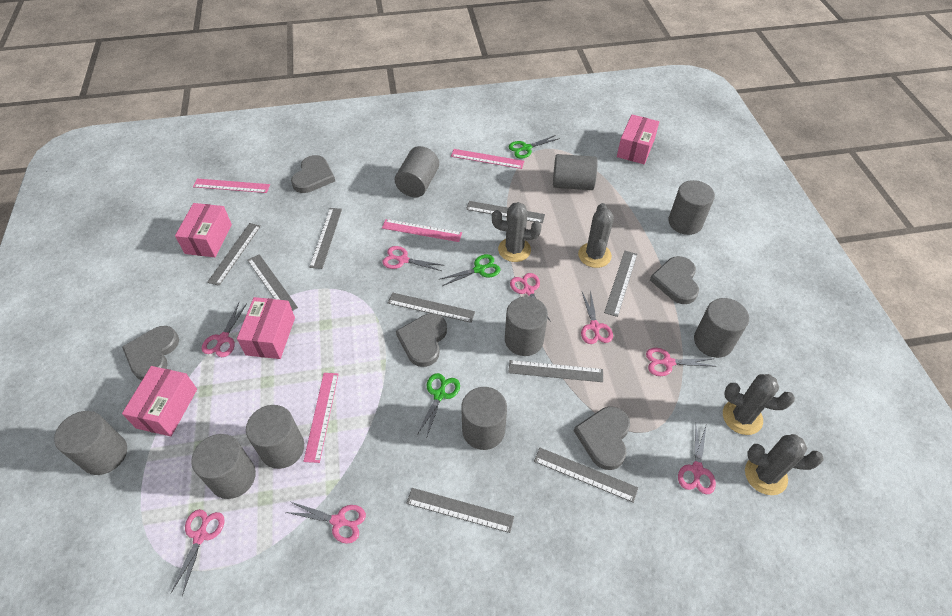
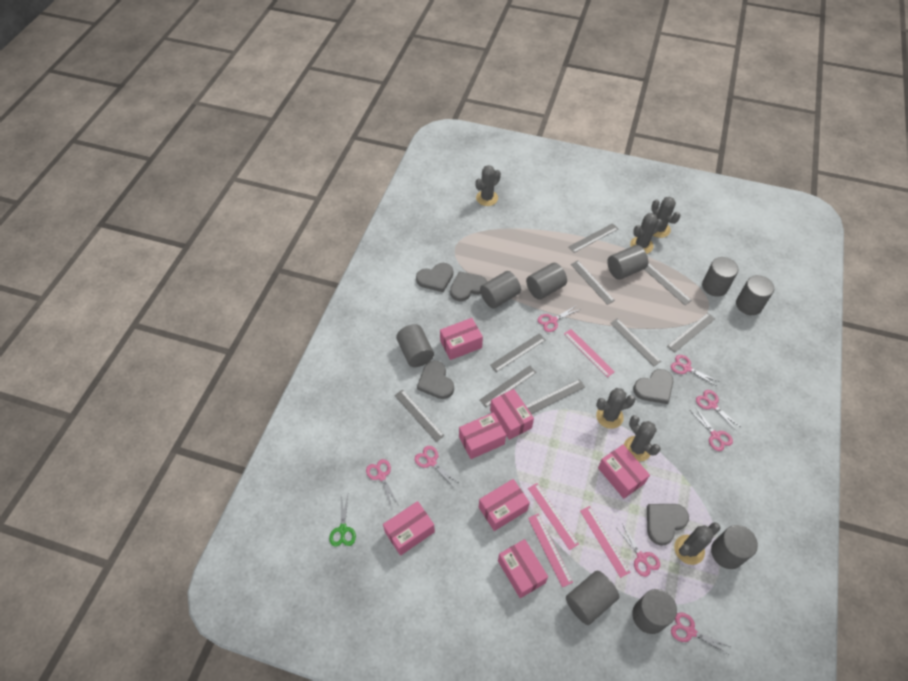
green scissors: [417,373,460,439] [440,254,501,286] [509,135,560,159] = 3 -> [329,495,356,547] = 1
grey cactus: [492,202,542,262] [578,203,614,268] [723,374,795,435] [745,434,824,495] = 4 -> [475,165,501,206] [596,388,636,429] [624,415,661,462] [630,213,662,254] [651,197,681,238] [674,522,721,565] = 6
pink box: [122,366,197,436] [175,203,232,257] [237,297,295,359] [617,114,659,164] = 4 -> [383,501,435,556] [440,318,483,360] [459,412,506,459] [479,479,530,531] [490,389,534,440] [498,539,548,598] [598,445,650,499] = 7

